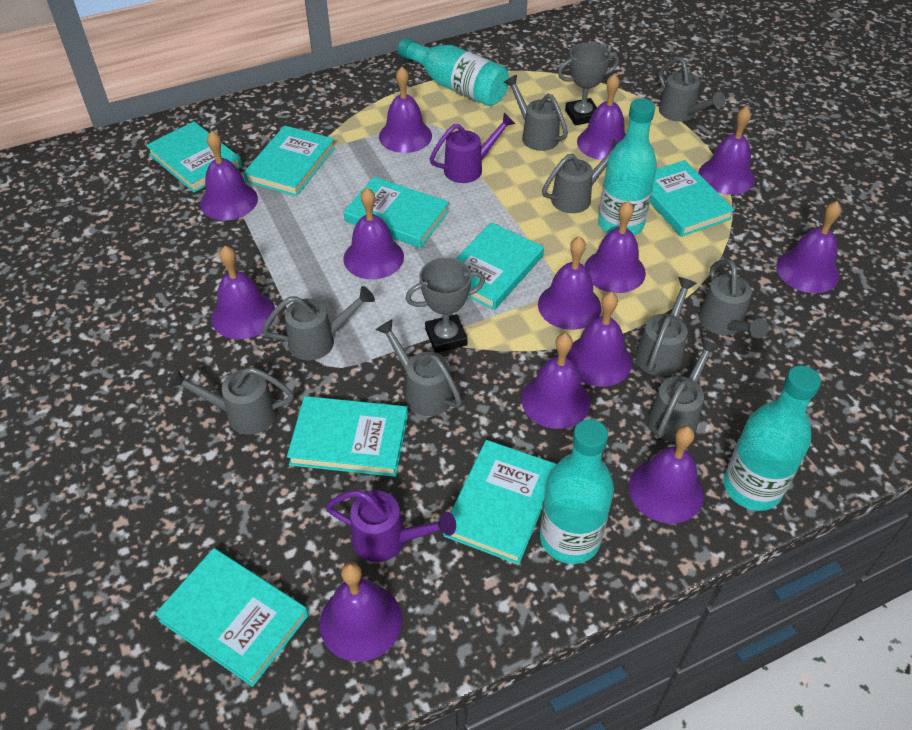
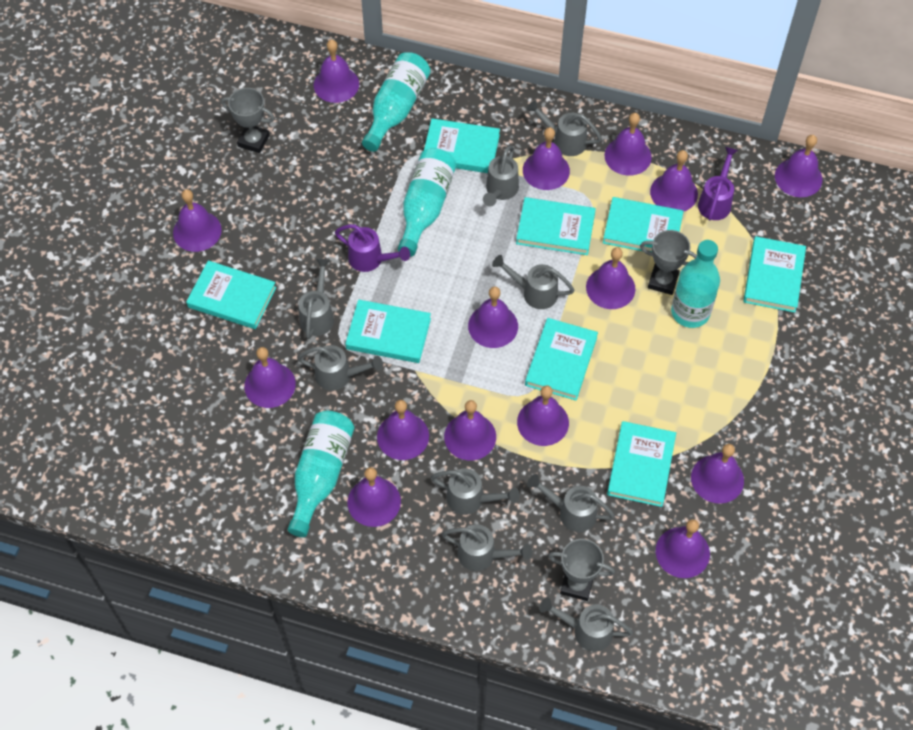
grey trophy: [406,258,485,353] [558,42,619,126] = 2 -> [221,88,274,153] [548,539,615,601] [640,230,697,295] = 3
purple bell: [200,131,258,220] [211,246,275,339] [320,562,402,662] [343,188,404,279] [379,67,432,153] [521,333,591,429] [538,236,601,330] [566,292,632,387] [577,74,626,160] [585,201,646,293] [629,426,704,524] [698,106,755,195] [776,201,841,293] = 13 -> [173,189,222,252] [244,347,296,408] [314,39,359,103] [348,467,401,527] [377,400,429,460] [444,400,496,460] [468,287,518,348] [517,385,569,446] [523,127,570,190] [586,247,635,309] [604,113,652,176] [650,150,698,211] [656,519,710,578] [691,444,744,504] [775,135,822,197] = 15

